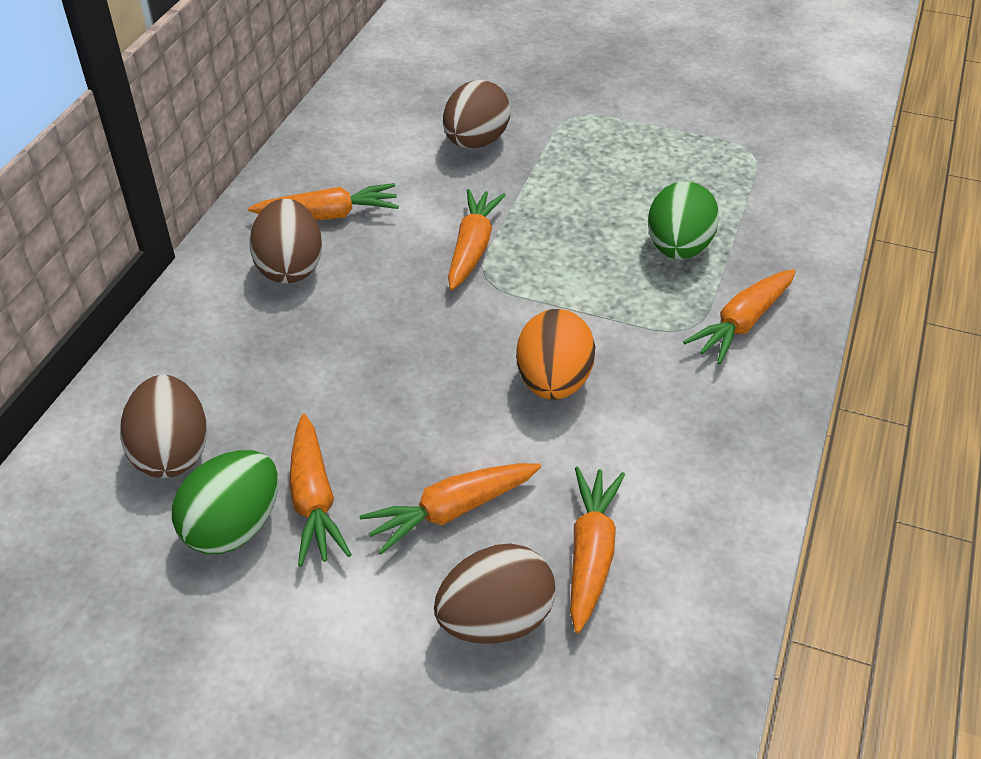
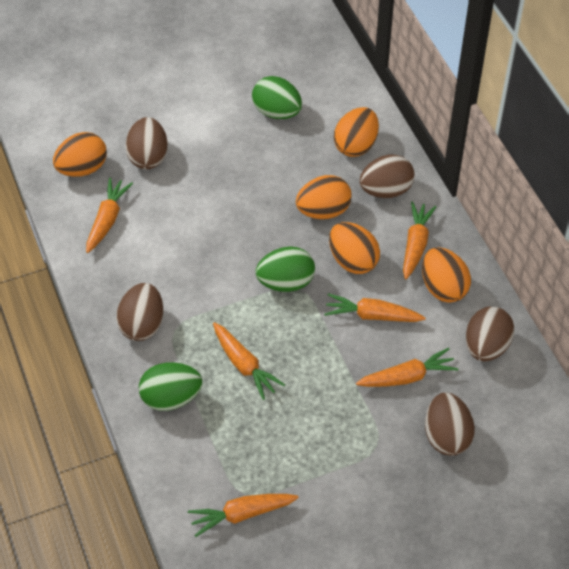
brown egg: [120,375,207,478] [249,199,322,283] [434,543,555,644] [443,80,511,149] = 4 -> [116,283,164,341] [125,117,168,169] [359,155,414,198] [425,392,475,456] [466,307,514,361] = 5
green egg: [172,450,278,554] [648,181,719,259] = 2 -> [139,362,202,411] [252,76,302,119] [256,246,315,292] = 3
orange egg: [516,309,595,400] = 1 -> [53,132,107,177] [296,175,351,219] [329,222,380,274] [334,107,379,157] [422,247,471,303] = 5

